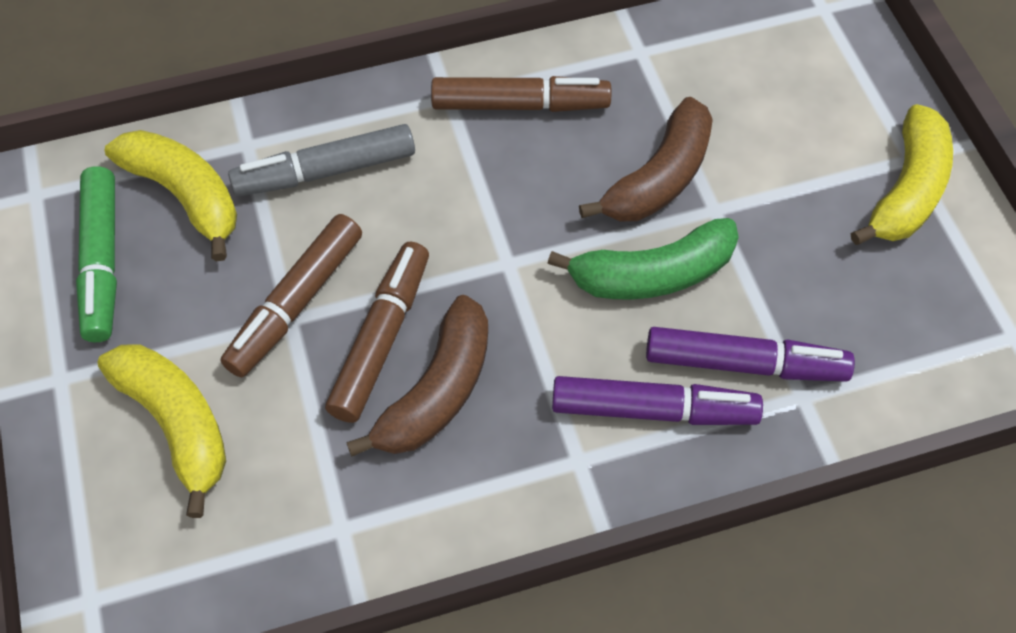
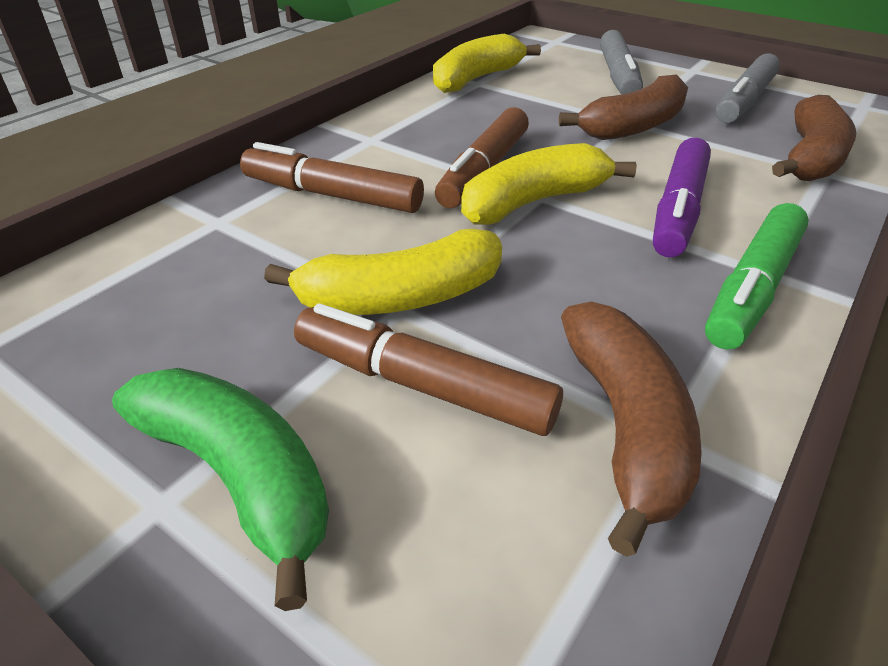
brown banana: [346,295,488,456] [579,97,713,222] = 2 -> [559,75,688,140] [561,302,702,557] [772,95,856,181] = 3
grey marker: [228,124,415,197] = 1 -> [600,30,643,95] [715,54,780,123] = 2
purple marker: [552,376,763,425] [646,327,855,382] = 2 -> [653,138,711,257] = 1

